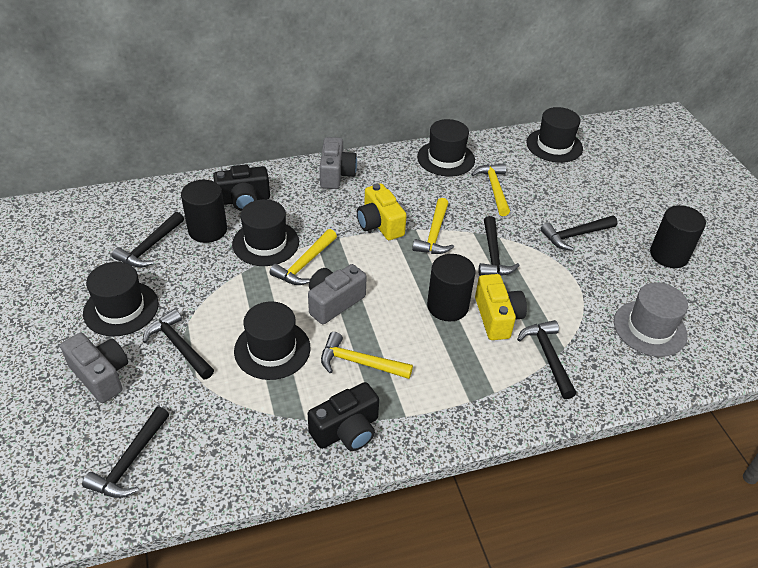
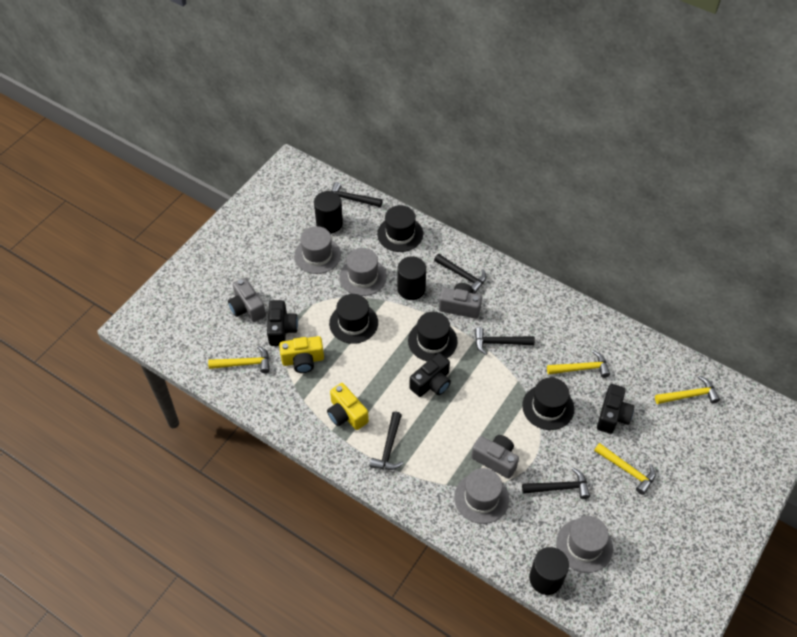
black camera: [213,164,270,211] [308,382,379,451] = 2 -> [267,300,298,346] [410,353,451,397] [597,384,634,434] = 3
black hammer: [82,407,169,498] [112,212,184,268] [143,309,214,380] [479,216,520,276] [517,320,576,399] [541,216,618,251] = 6 -> [332,182,383,207] [370,411,404,470] [434,254,486,294] [475,327,535,355] [522,468,590,499] = 5
black hat: [83,262,159,336] [232,199,299,266] [234,301,310,380] [417,119,475,176] [526,107,583,163] = 5 -> [329,294,378,344] [377,205,423,252] [408,312,458,361] [522,377,574,430] = 4
grey hat: [614,282,688,357] = 1 -> [294,226,341,274] [339,248,387,296] [454,468,509,524] [556,516,613,573] = 4

